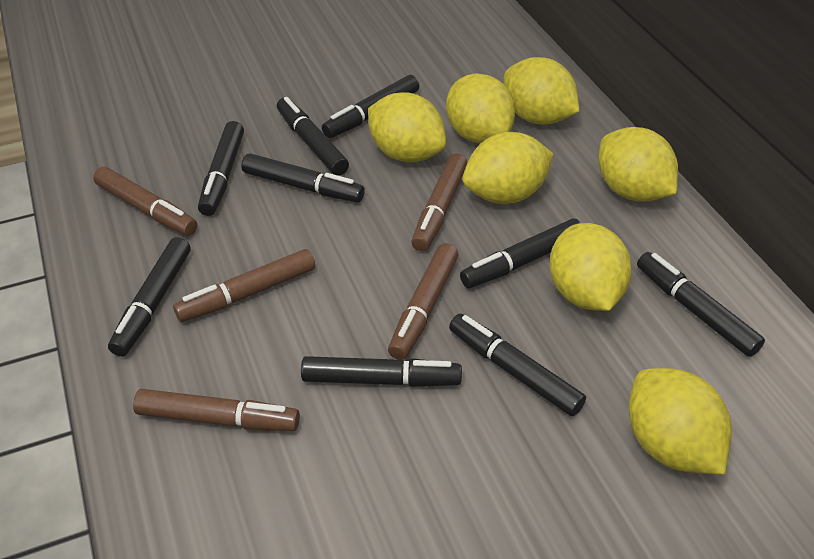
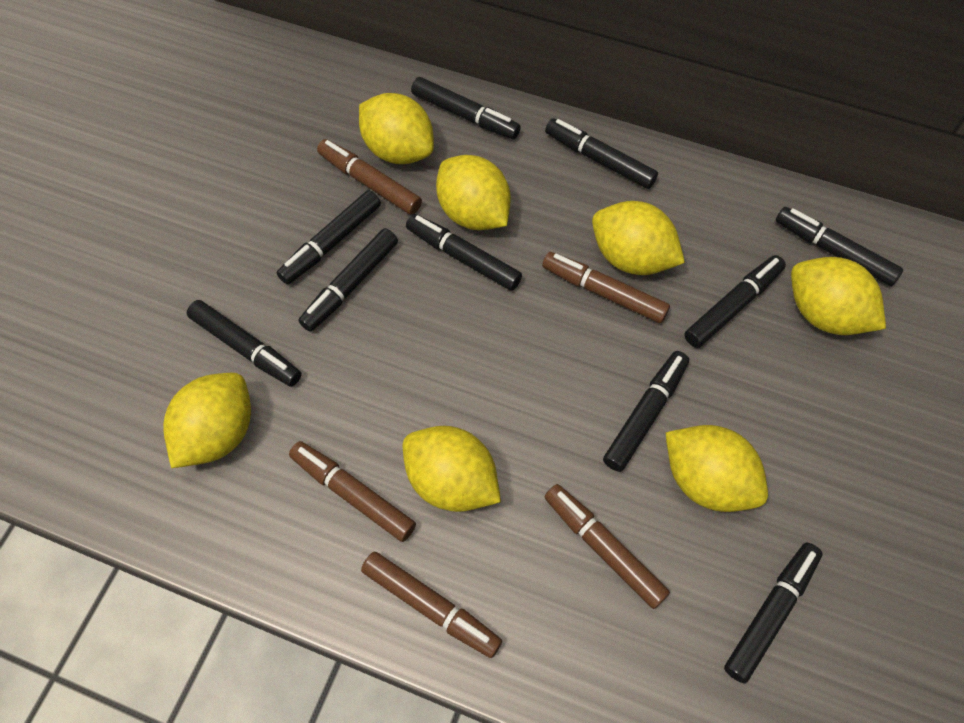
black marker: [108,237,191,357] [198,121,244,216] [241,153,365,202] [277,97,349,176] [301,356,462,387] [322,75,419,138] [449,314,586,416] [460,219,581,288] [637,252,765,357] = 9 -> [187,300,302,387] [276,190,381,285] [298,228,398,332] [406,214,522,291] [411,77,521,139] [545,118,658,189] [603,351,689,472] [684,255,786,348] [724,542,823,684] [776,207,903,286] = 10

